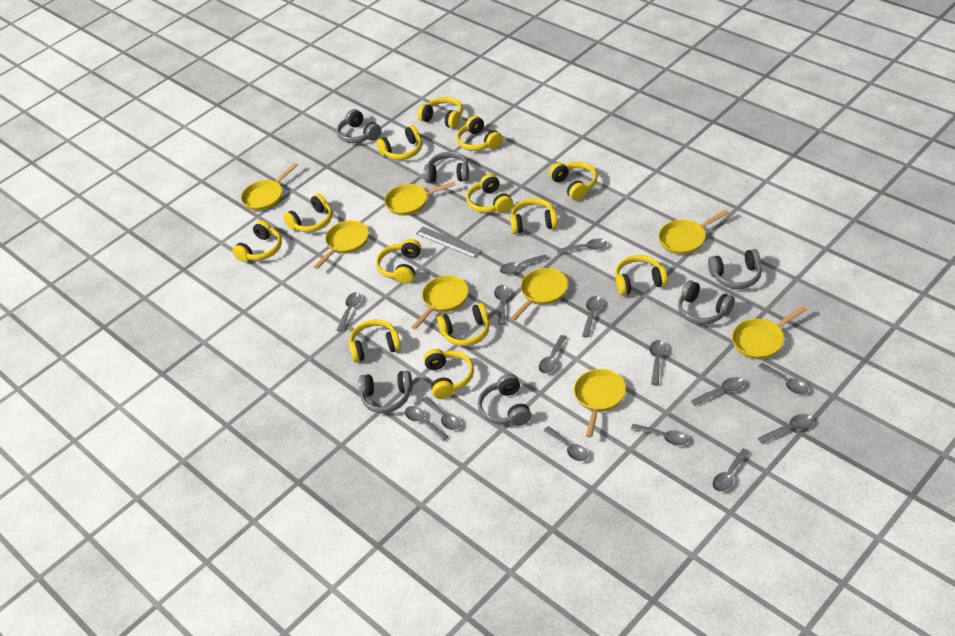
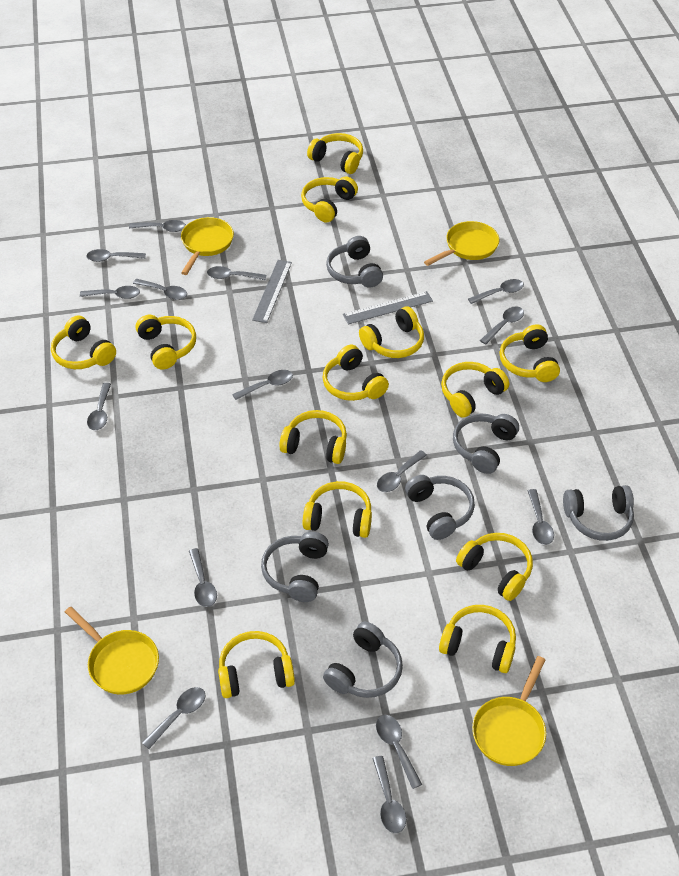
grey ruler: [416,227,482,258] = 1 -> [252,260,292,323] [343,291,433,325] = 2
yellow pan: [241,163,298,211] [314,221,369,269] [385,181,456,216] [412,276,468,330] [510,268,568,321] [574,369,626,437] [659,209,729,255] [732,306,807,359] = 8 -> [65,606,159,695] [181,217,234,275] [424,221,499,266] [472,656,546,766] = 4

